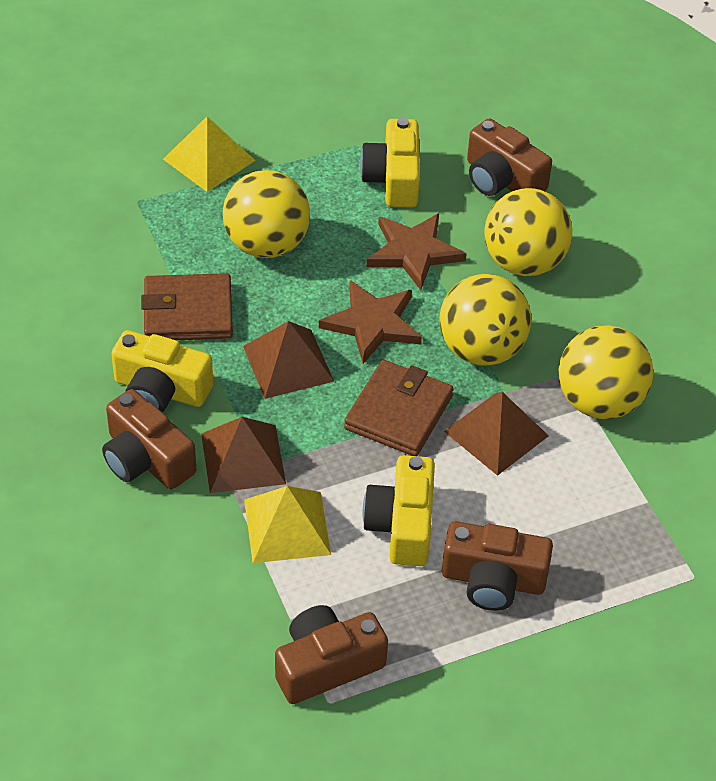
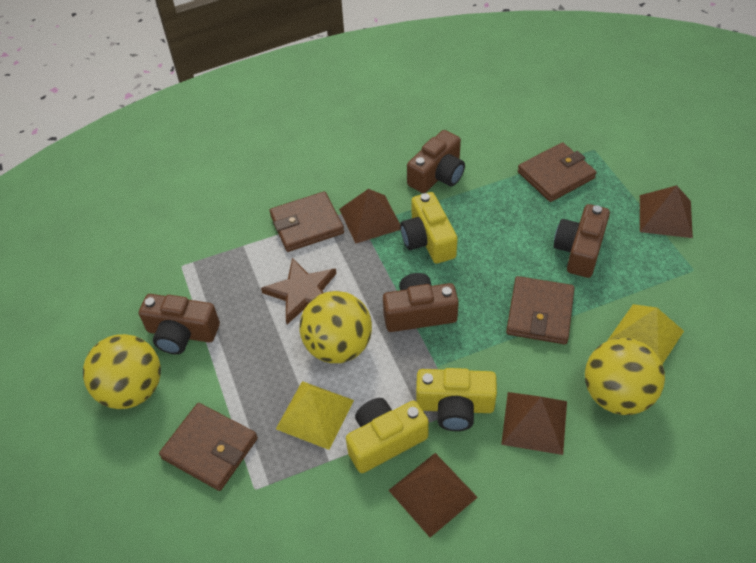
brown pyramid: [201,417,286,493] [243,321,334,399] [444,392,549,476] = 3 -> [339,189,401,244] [388,453,478,537] [501,392,567,455] [640,185,693,238] = 4
brown star: [319,280,422,364] [366,213,467,290] = 2 -> [261,258,337,324] = 1
brown wallet: [141,273,233,340] [344,360,454,456] = 2 -> [159,403,258,491] [269,191,344,252] [506,276,574,344] [517,142,597,202] = 4
yellow ball: [223,170,310,258] [439,274,532,366] [484,188,572,276] [559,325,653,419] = 4 -> [83,334,161,409] [299,291,372,363] [585,338,665,415] = 3

